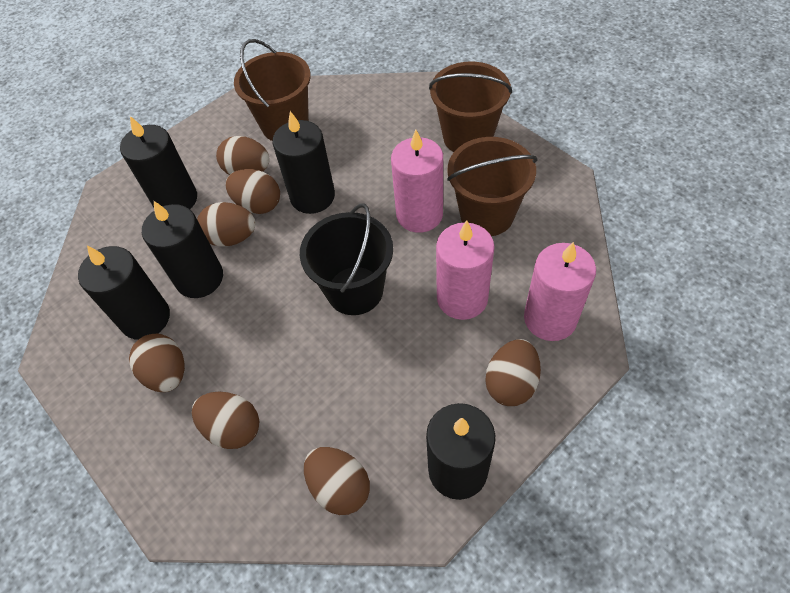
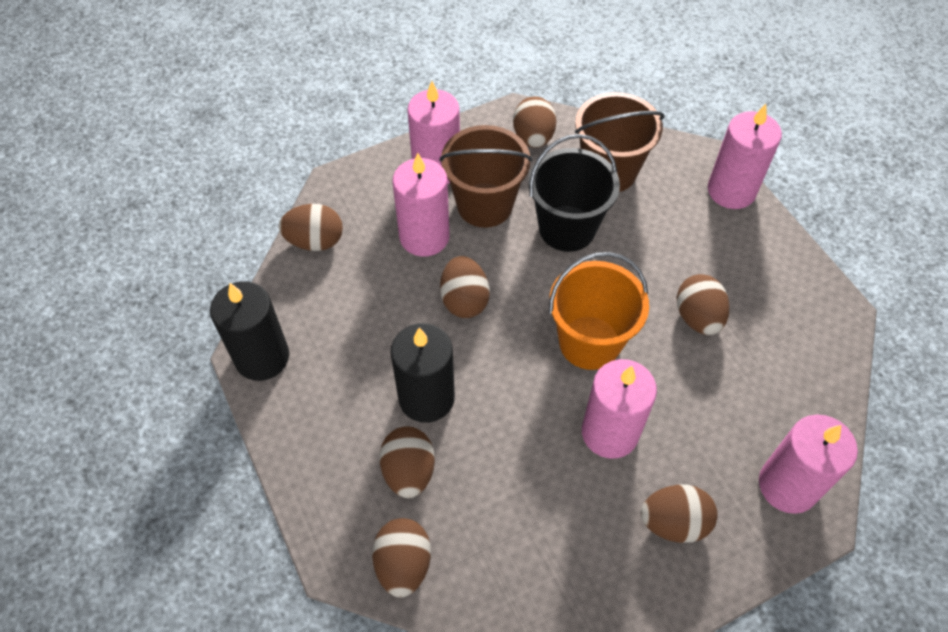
black candle: [78,246,170,340] [120,116,197,209] [142,201,223,298] [272,111,335,214] [426,403,495,500] = 5 -> [210,281,289,381] [391,323,455,423] = 2
brown bucket: [234,39,311,141] [429,61,512,152] [447,137,538,236] = 3 -> [439,125,532,228] [575,92,664,192] = 2
orange bucket: none = 0 -> [549,252,649,370] = 1
pink candle: [391,130,443,233] [436,220,495,320] [524,242,596,341] = 3 -> [393,153,450,257] [407,81,460,184] [582,359,657,459] [708,104,782,209] [759,414,858,514] = 5

